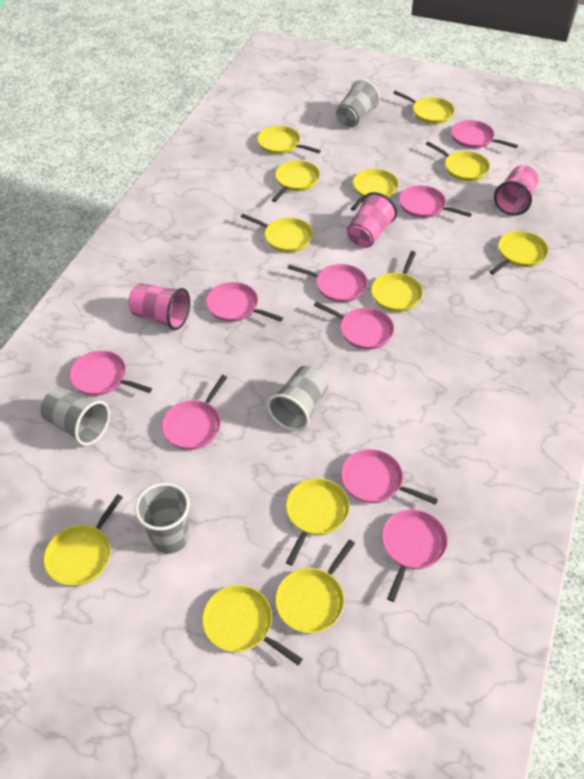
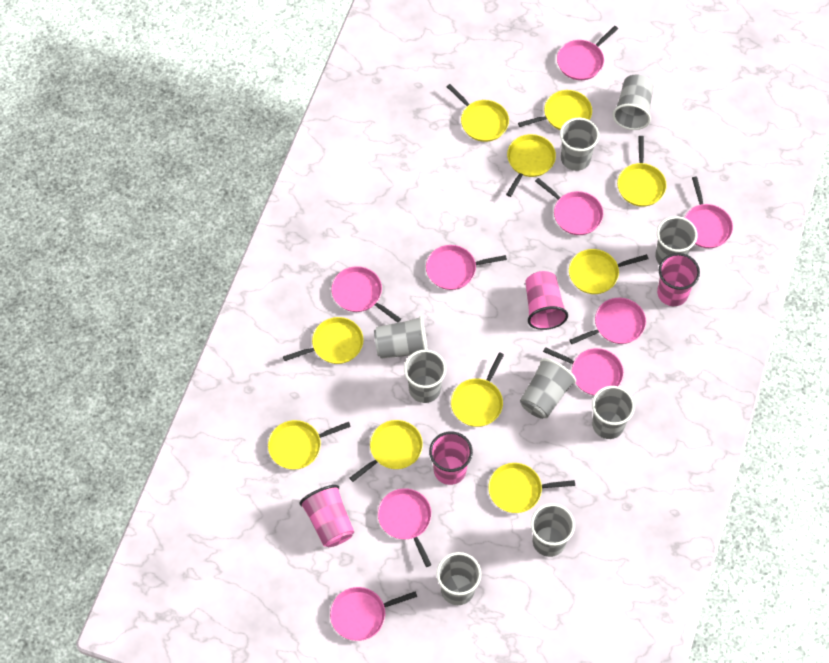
grey cup: [40,387,110,446] [135,483,190,554] [267,366,328,431] [336,79,380,127] = 4 -> [374,316,428,359] [404,350,446,403] [436,552,481,605] [520,358,576,419] [531,504,575,557] [560,118,599,171] [592,386,635,439] [612,75,653,130] [655,216,698,264] = 9
pink cup: [129,283,190,330] [347,192,397,248] [494,165,538,216] = 3 -> [300,485,354,547] [429,431,473,485] [525,271,568,330] [657,253,700,306] = 4
yellow pan: [43,494,123,586] [202,585,303,665] [240,214,313,252] [257,126,321,154] [272,160,320,202] [275,539,355,633] [286,478,350,566] [350,169,399,211] [371,251,423,312] [393,90,455,124] [426,141,490,181] [489,231,549,275] = 12 -> [268,420,351,470] [283,317,364,364] [350,420,423,482] [447,84,509,142] [451,352,504,427] [488,463,575,513] [506,134,556,197] [518,90,592,130] [569,249,648,294] [617,136,667,207] = 10

